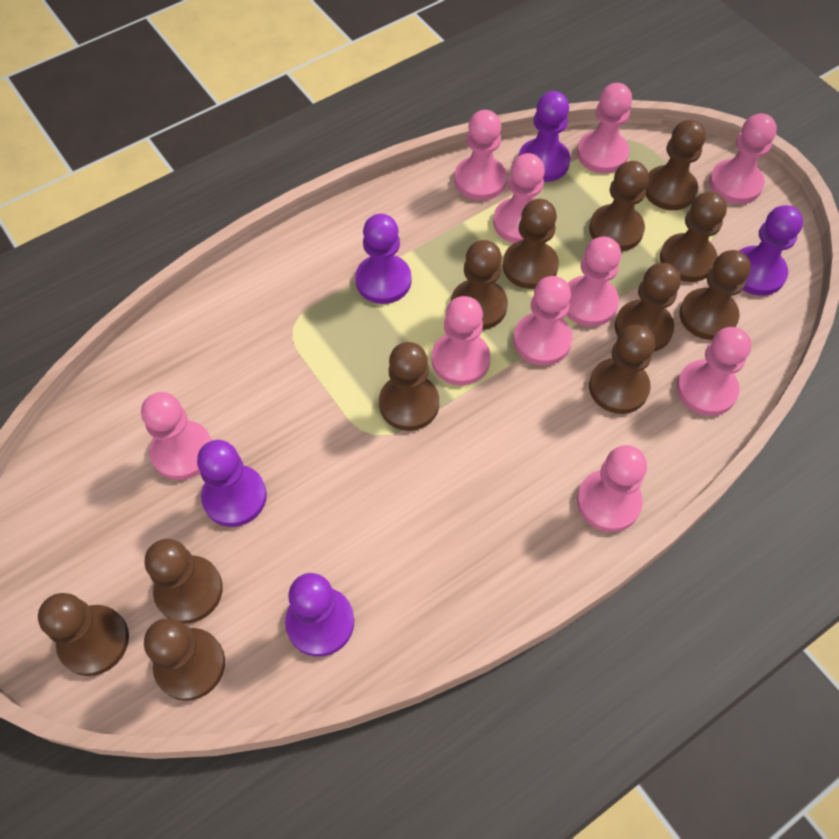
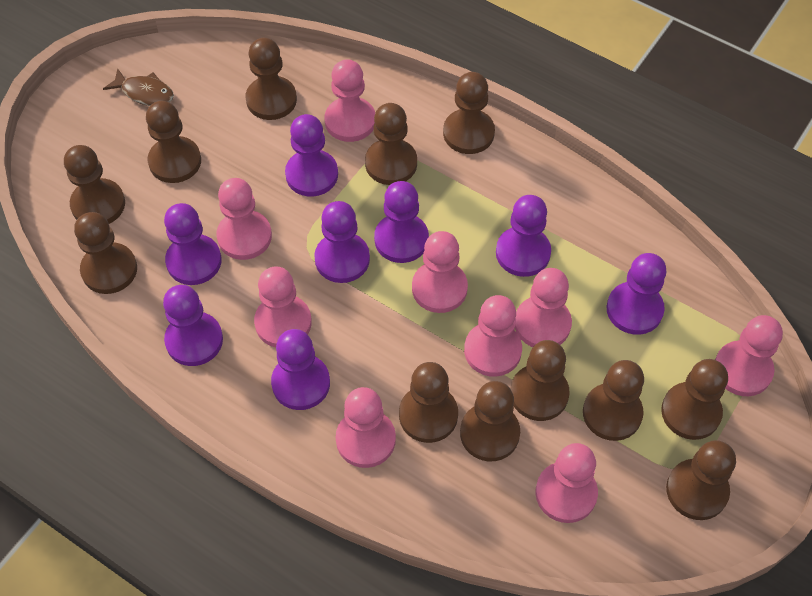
brown fish: none = 0 -> [103,68,174,106] = 1
pink pawn: [141,392,212,480] [432,296,490,385] [454,110,507,200] [493,153,545,243] [513,276,572,366] [566,237,621,327] [577,83,632,173] [577,445,647,532] [677,327,751,416] [709,113,777,204] = 10 -> [216,178,272,260] [254,267,312,347] [324,59,375,142] [336,387,396,468] [412,231,468,313] [464,295,522,377] [515,268,572,347] [535,443,598,523] [715,315,783,396] = 9
purple pawn: [197,440,267,527] [285,573,354,657] [355,214,411,304] [519,91,571,182] [739,205,803,296] = 5 -> [163,285,223,366] [164,203,222,285] [271,329,330,410] [285,114,338,197] [314,201,370,283] [374,181,429,263] [496,195,551,277] [607,253,666,335] = 8

